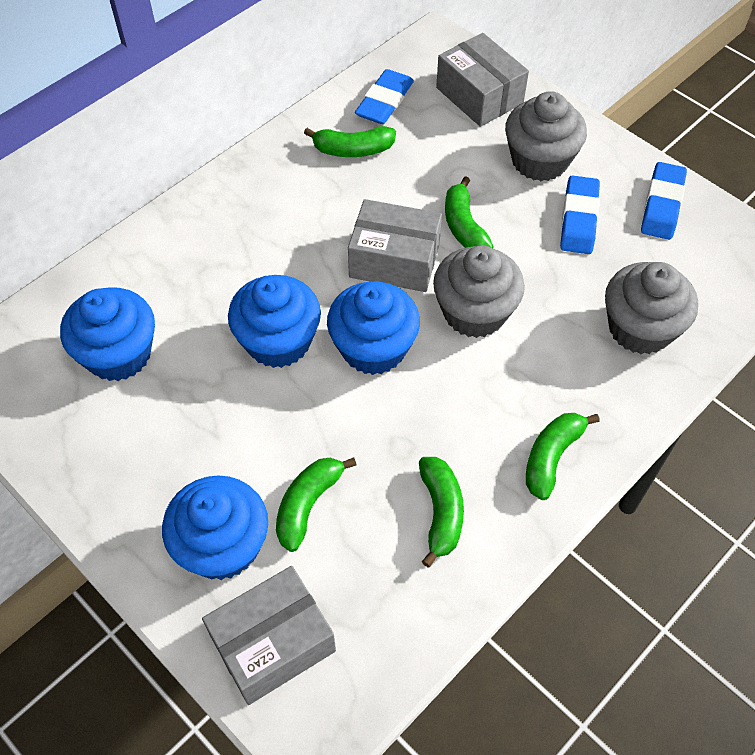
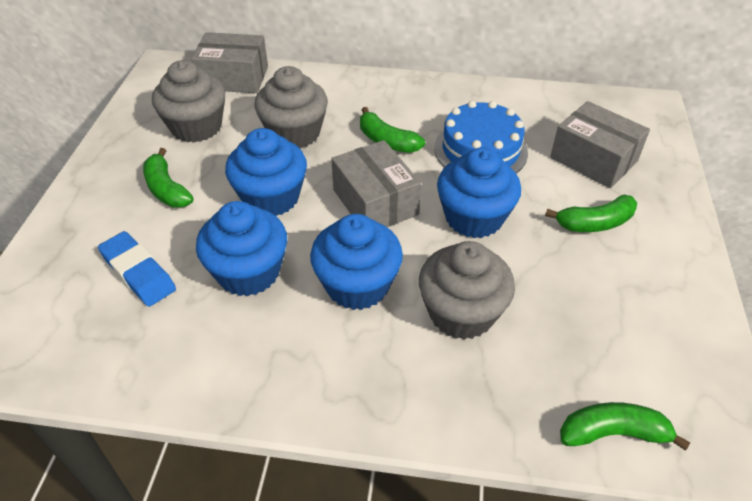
blue cake: none = 0 -> [434,101,528,173] = 1
blue eraser: [355,69,414,124] [560,175,600,254] [641,162,687,240] = 3 -> [98,231,176,307] = 1
green banana: [276,457,357,552] [304,126,396,157] [419,457,464,567] [445,176,494,248] [526,413,600,500] = 5 -> [143,148,194,208] [360,107,425,153] [545,195,637,232] [560,402,691,451] = 4

